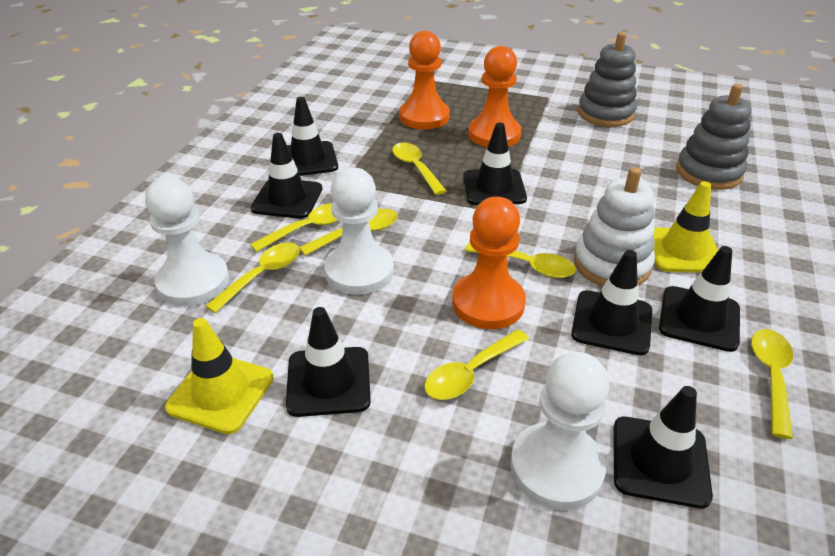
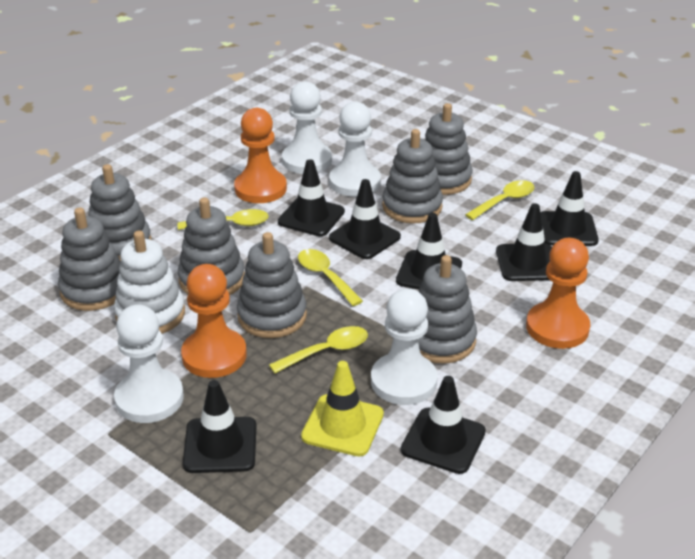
grey stacking toy: [578,32,637,127] [676,84,752,190] = 2 -> [58,207,120,311] [88,164,151,262] [178,197,245,295] [237,232,307,338] [382,129,443,223] [418,255,477,364] [424,103,472,195] = 7
white pawn: [145,177,229,306] [324,167,394,295] [510,352,609,510] = 3 -> [114,304,184,423] [282,81,332,174] [329,102,381,197] [371,288,437,405] = 4
yellow spoon: [205,242,300,313] [250,203,338,252] [299,209,398,255] [392,143,446,195] [424,329,529,400] [465,242,576,278] [751,329,793,439] = 7 -> [177,209,269,230] [269,326,368,373] [298,249,363,306] [465,180,534,220] = 4
yellow traffic cone: [165,318,274,434] [653,181,718,273] = 2 -> [301,361,384,457] = 1

